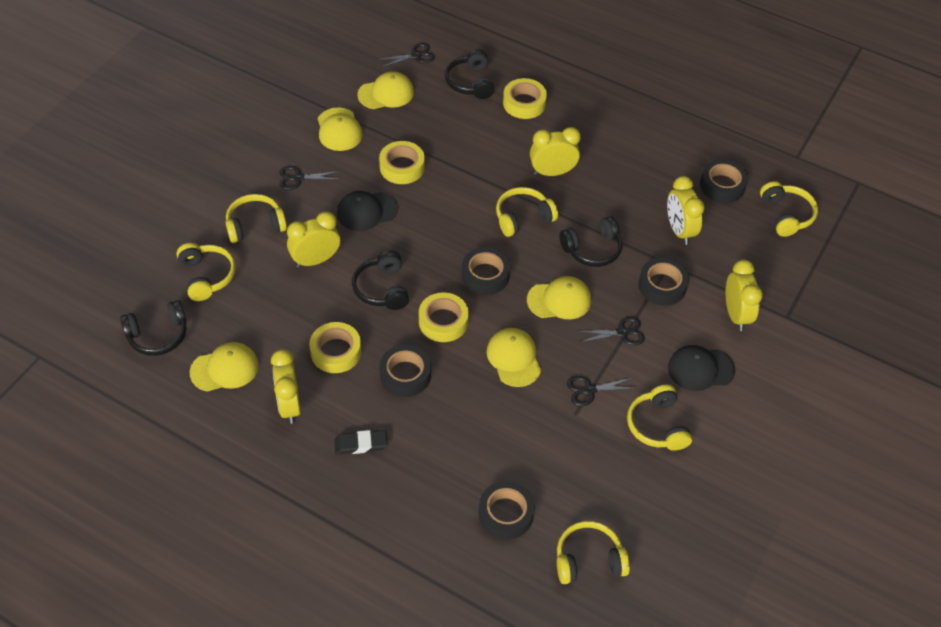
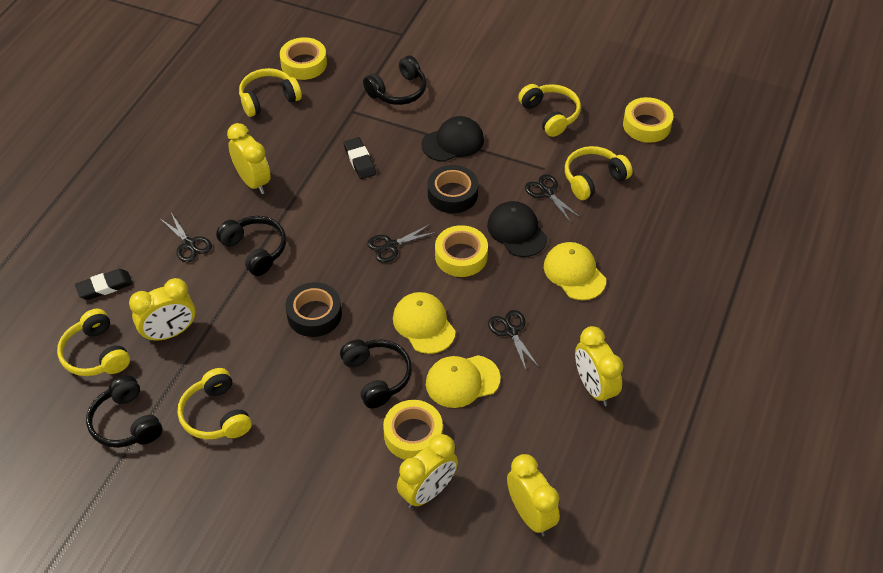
black eraser: [334,430,388,455] = 1 -> [75,269,133,300] [343,137,376,179] = 2
black tape: [379,345,431,397] [462,247,510,295] [478,481,535,540] [638,258,689,306] [700,159,748,203] = 5 -> [285,282,342,337] [428,165,478,213] = 2
yellow cap: [190,342,259,392] [317,107,363,151] [357,71,414,109] [487,328,541,387] [527,276,591,319] = 5 -> [393,292,456,354] [426,355,501,408] [544,242,606,300] = 3
yellow headphones: [176,243,236,301] [226,194,287,243] [496,187,558,237] [557,521,630,584] [627,385,692,451] [760,181,818,237] = 6 -> [57,309,130,376] [177,368,252,440] [239,68,302,117] [518,84,581,137] [565,146,633,200] = 5

